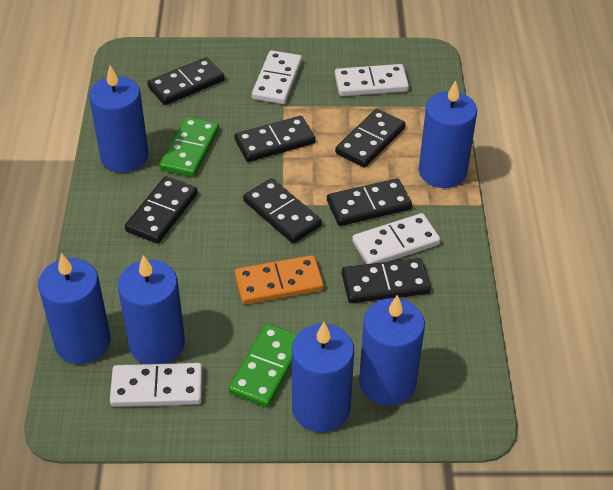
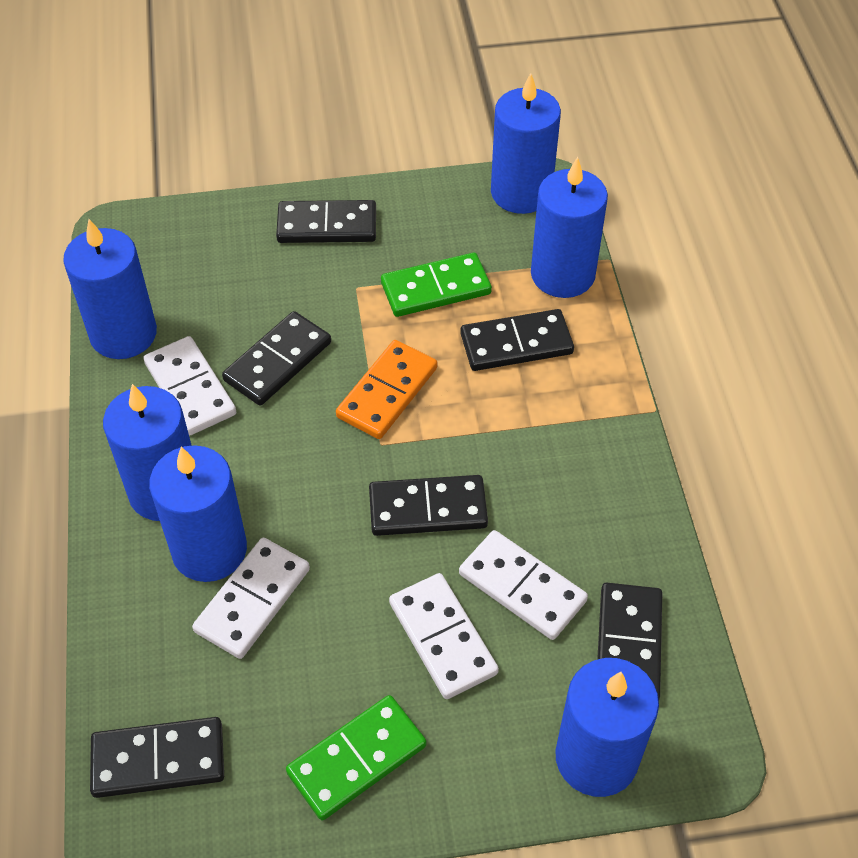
black domino: [125,176,198,244] [147,57,225,105] [234,116,315,162] [243,178,322,243] [327,179,412,226] [335,109,406,168] [342,258,431,303] = 7 -> [90,717,224,798] [222,311,331,406] [276,200,376,243] [369,475,488,536] [460,309,574,371] [597,583,662,699] = 6

